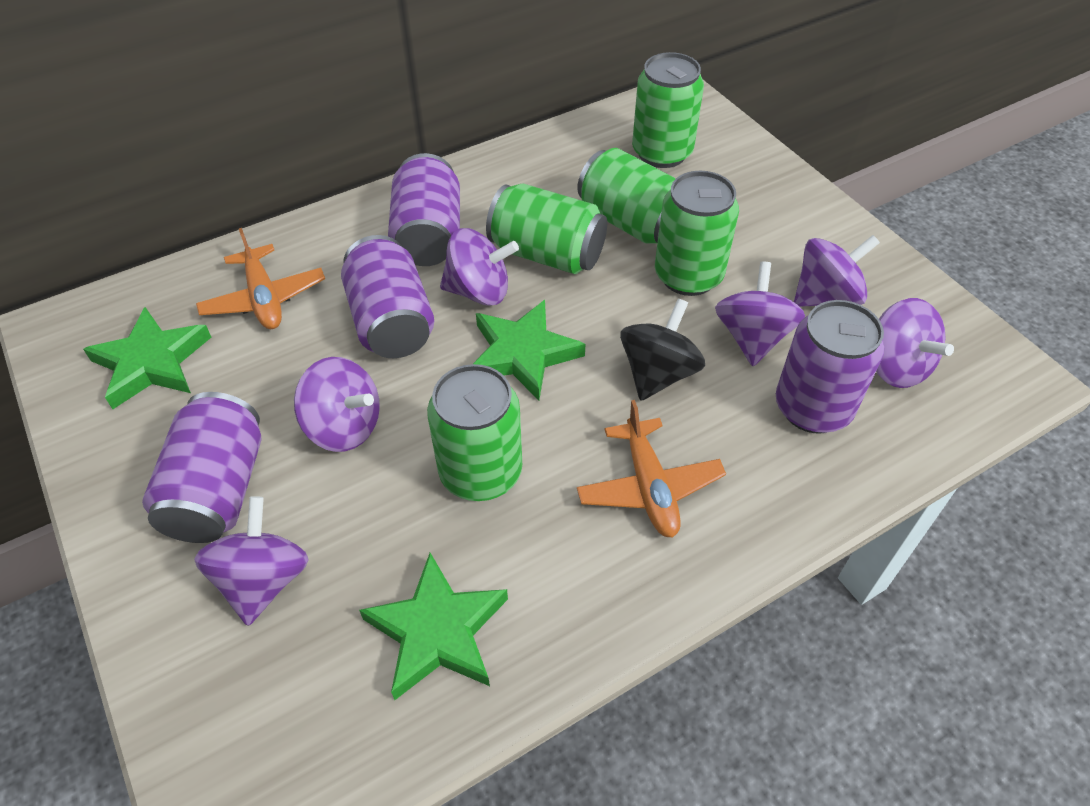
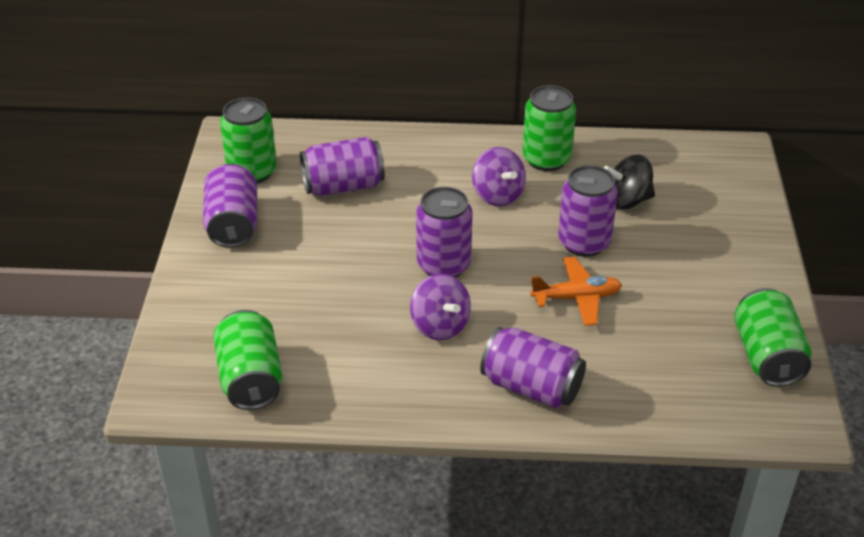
green can: [427,364,522,501] [486,184,607,274] [577,148,676,244] [632,52,704,168] [655,171,739,296] = 5 -> [213,310,283,410] [220,97,277,183] [522,85,576,171] [734,288,812,387] = 4
green star: [83,307,211,409] [359,553,508,700] [473,300,585,401] = 3 -> none = 0
orange plane: [196,228,325,329] [577,400,726,538] = 2 -> [530,257,622,326] = 1
purple can: [142,392,262,543] [341,235,434,358] [388,153,460,266] [776,300,884,434] = 4 -> [203,164,258,248] [300,137,385,196] [416,187,472,278] [480,327,586,408] [558,165,618,257] = 5
purple spinning top: [194,496,308,626] [294,357,380,452] [440,228,519,306] [715,262,805,366] [794,235,880,307] [876,298,954,388] = 6 -> [410,274,471,340] [472,147,526,206] = 2

